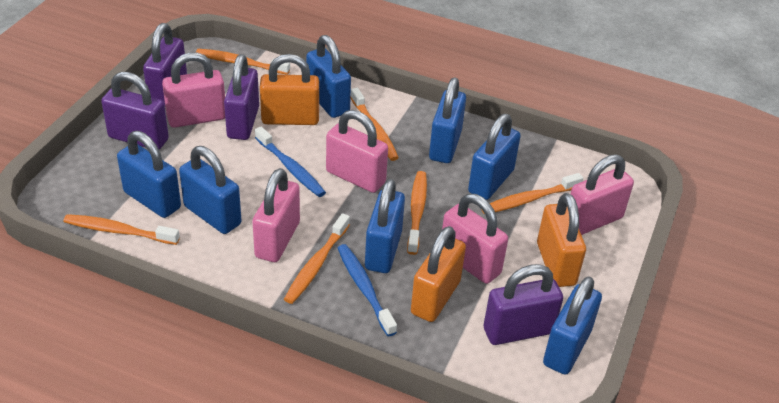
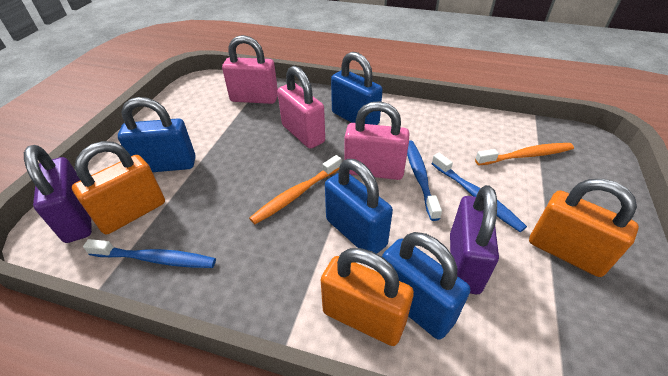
blue padlock: [117,131,181,218] [179,146,242,234] [306,35,351,118] [365,179,405,273] [429,77,466,163] [468,114,521,200] [543,277,602,375] = 7 -> [118,97,196,172] [325,159,393,254] [331,52,383,125] [382,232,470,340] = 4
blue toothbrush: [255,127,326,197] [338,244,397,336] = 2 -> [83,239,216,268] [407,140,442,221] [431,153,527,232] = 3
orange toothbrush: [64,214,180,245] [196,49,290,75] [284,213,350,304] [350,88,399,161] [407,171,427,255] [481,173,583,214] = 6 -> [249,155,342,224] [475,143,574,165] = 2
pink padlock: [162,52,225,128] [252,168,300,262] [326,110,388,193] [442,194,508,284] [571,155,634,235] = 5 -> [222,35,278,104] [277,66,325,149] [344,101,409,180] = 3
purple padlock: [101,72,169,149] [143,23,187,105] [224,54,259,140] [484,264,563,345] = 4 -> [24,145,92,243] [450,185,499,294] = 2

